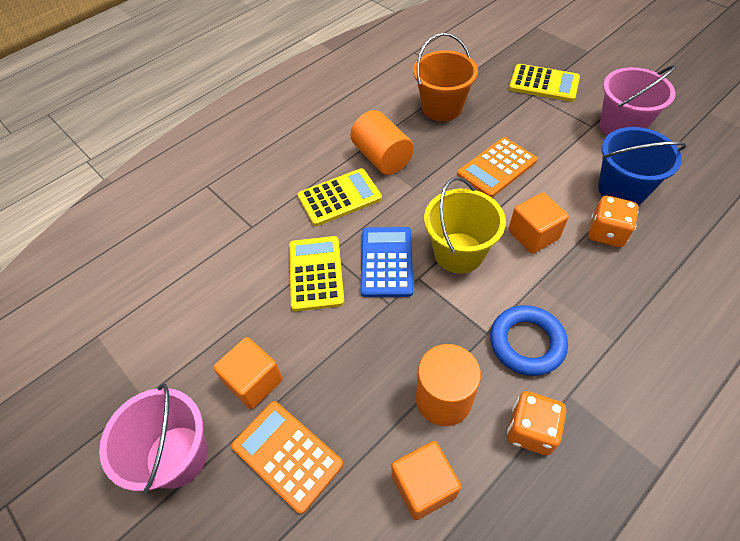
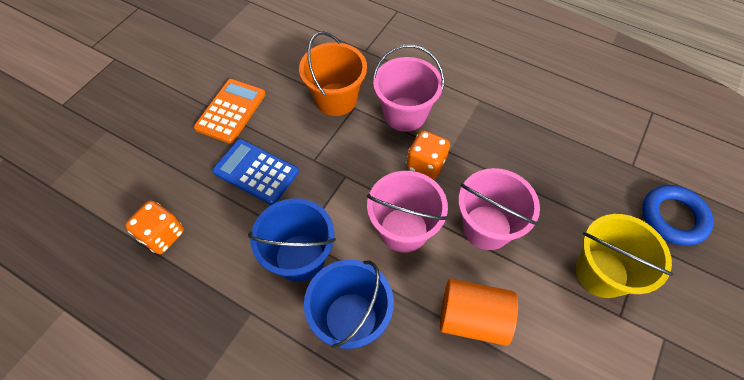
blue bucket: [598,127,687,205] = 1 -> [248,198,336,282] [304,260,394,349] = 2
orange calculator: [231,401,343,514] [457,137,537,198] = 2 -> [194,79,266,144] = 1
orange cube: [213,337,283,409] [392,441,461,520] [508,192,569,254] = 3 -> none = 0
orange cylinder: [350,110,414,175] [416,344,481,426] = 2 -> [440,279,518,346] = 1
pink bucket: [99,384,208,493] [600,65,677,136] = 2 -> [367,171,448,253] [373,45,444,132] [458,168,540,250] = 3
yellow calculator: [289,236,344,312] [298,168,382,226] [509,64,580,102] = 3 -> none = 0

